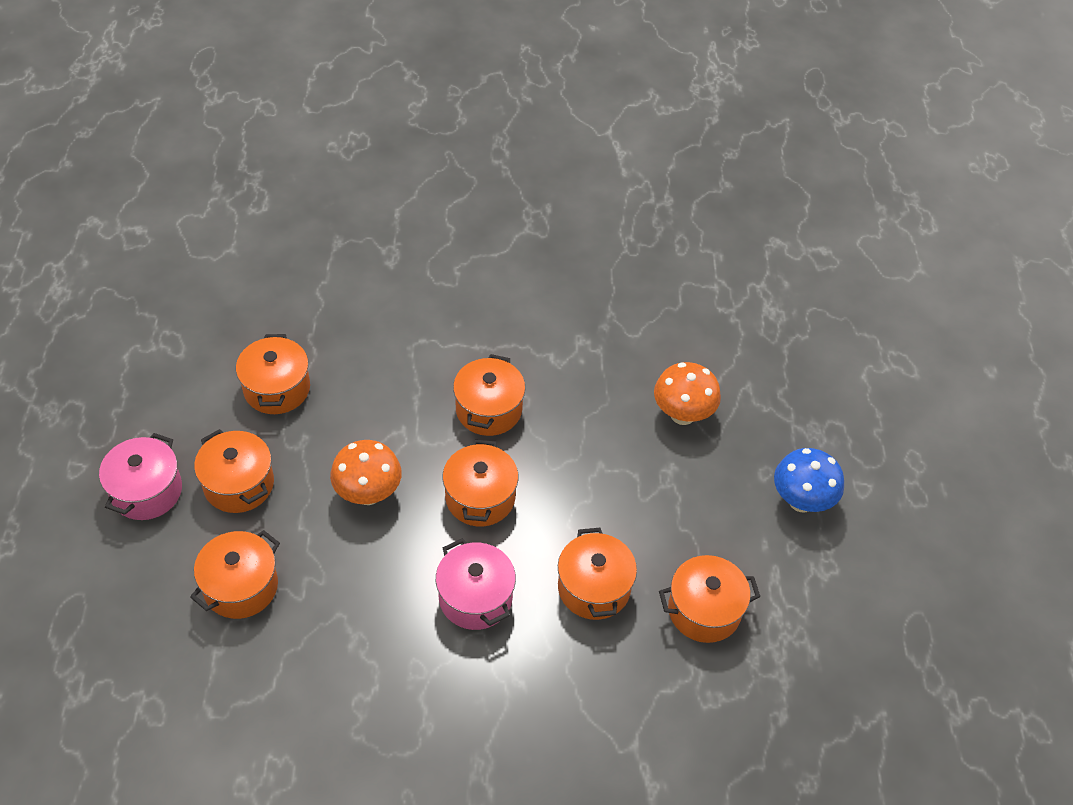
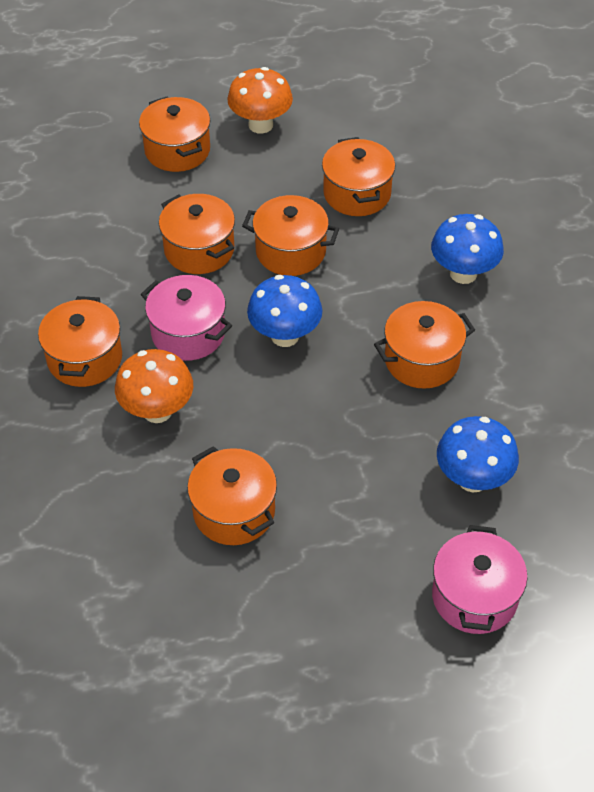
blue mushroom: [774,448,844,513] = 1 -> [247,275,322,347] [431,214,504,284] [437,416,519,492] = 3

